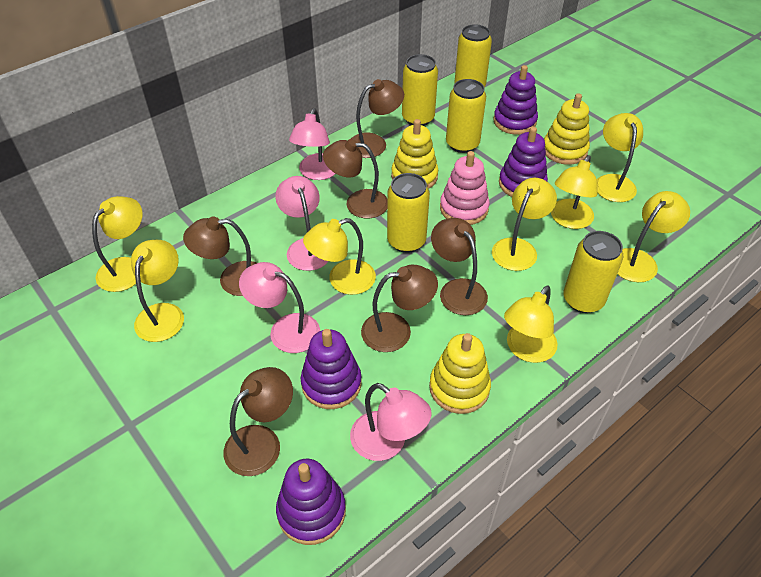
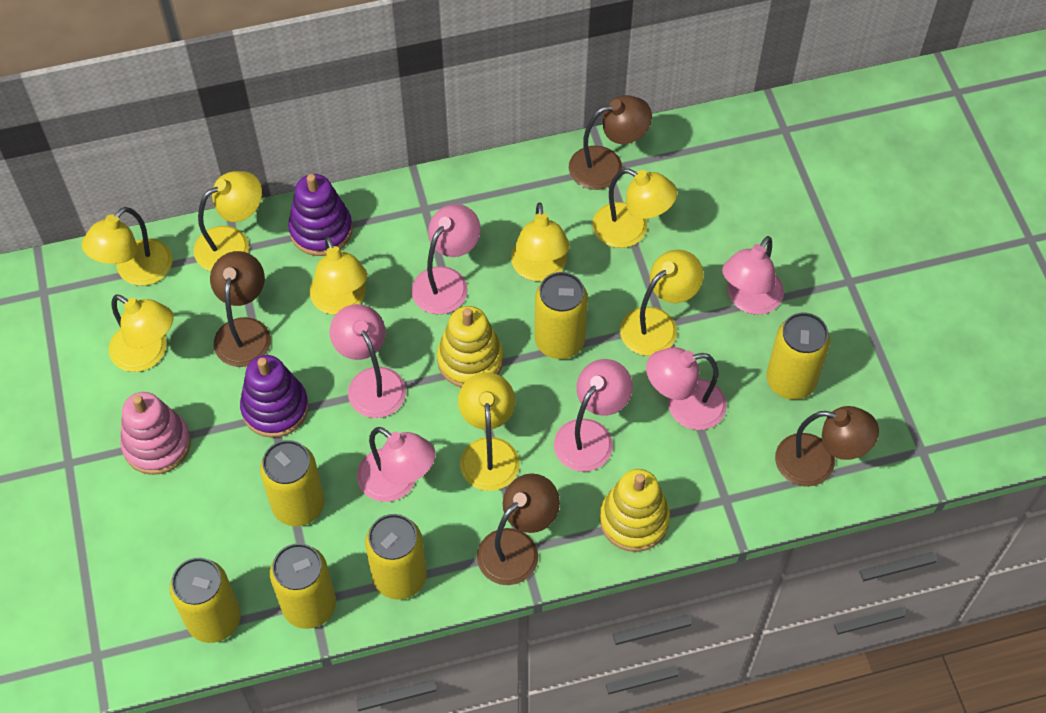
brown lamp: [183,216,257,296] [223,367,293,476] [323,139,387,219] [351,79,404,158] [361,265,438,352] [431,218,488,315] = 6 -> [210,251,271,367] [477,473,560,585] [569,95,652,190] [775,406,879,487] = 4
pink lamp: [239,262,320,353] [275,176,329,271] [289,108,336,180] [350,383,432,461] = 4 -> [329,304,406,418] [357,427,436,502] [411,204,481,314] [554,359,633,472] [646,347,727,430] [722,236,784,315] = 6
purple stacking toy: [276,459,346,545] [301,329,362,409] [493,65,538,135] [499,127,548,197] = 4 -> [240,355,309,438] [288,174,353,256] = 2
yellow can: [387,173,430,253] [402,54,438,126] [446,79,486,153] [455,24,492,87] [563,231,623,313] = 5 -> [170,558,241,643] [260,440,325,526] [270,543,336,629] [365,514,427,600] [535,272,588,359] [766,313,830,399] = 6
yellow stacking toy: [391,119,438,189] [429,333,491,414] [544,93,590,165] = 3 -> [437,306,503,388] [600,469,670,552] = 2

